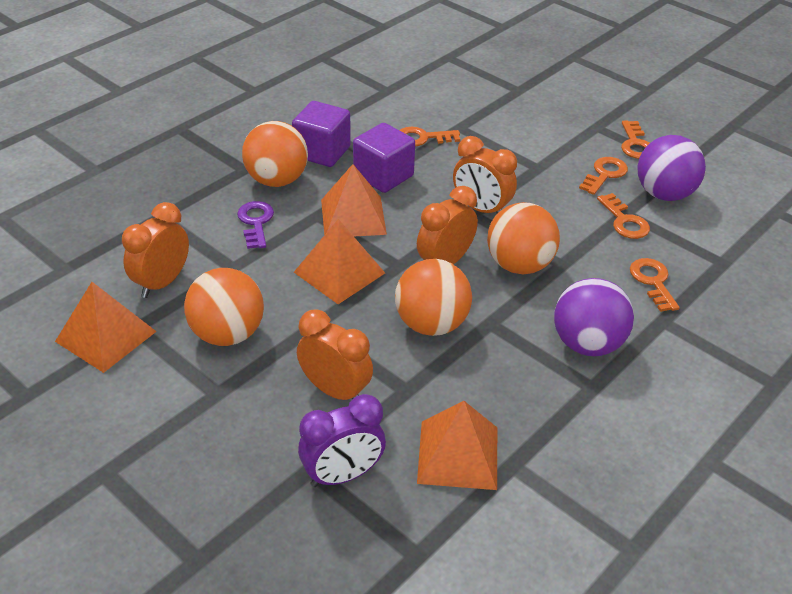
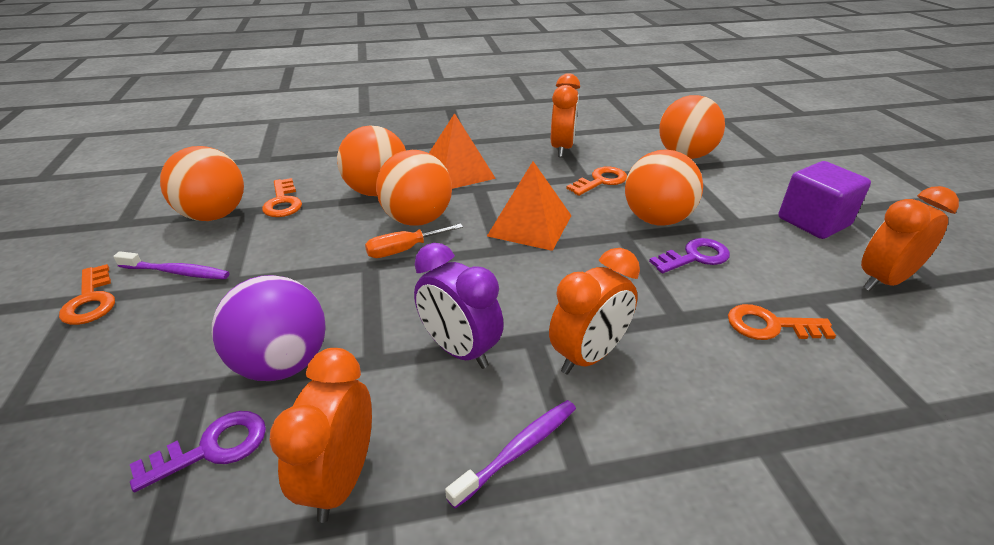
orange ball: [184,268,264,346] [242,121,308,187] [395,259,472,336] [487,202,560,274] = 4 -> [160,146,244,221] [337,125,406,196] [376,150,452,226] [625,150,703,226] [659,95,725,159] = 5
orange key: [399,127,460,146] [579,157,628,195] [597,193,650,239] [621,120,650,159] [630,258,680,312] = 5 -> [59,264,115,325] [262,178,302,217] [566,166,627,196] [728,304,836,340] = 4
orange pyramid: [55,282,157,373] [294,219,385,304] [321,164,387,236] [417,401,497,490] = 4 -> [429,113,496,189] [487,161,572,251] = 2
orange screwdriver: none = 0 -> [365,224,463,258] = 1
purple ball: [554,278,634,356] [638,135,706,201] = 2 -> [212,275,325,381] = 1
purple cube: [292,101,351,167] [353,123,415,193] = 2 -> [778,161,871,239] = 1
purple key: [237,201,274,249] = 1 -> [130,411,266,492] [649,238,730,273] = 2
purple toothbrush: none = 0 -> [113,251,229,279] [445,400,576,509] = 2

